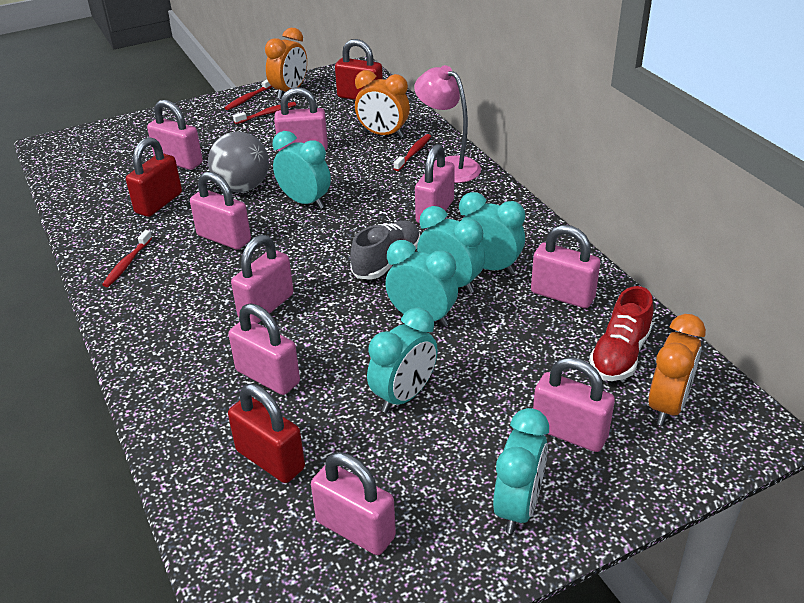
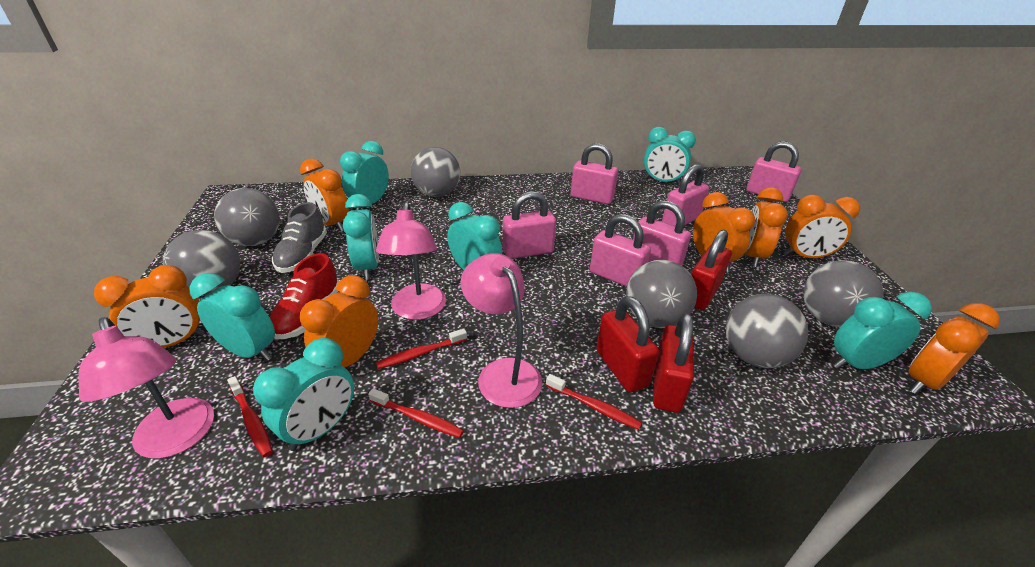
grey ball: [208,132,269,192] = 1 -> [163,230,240,295] [214,188,280,246] [411,147,460,197] [626,260,697,328] [726,294,808,368] [803,260,884,327] = 6
orange clock: [265,28,307,99] [355,70,410,138] [648,314,706,426] = 3 -> [94,265,205,348] [300,159,349,232] [300,275,378,368] [693,192,755,273] [745,187,788,267] [783,195,860,259] [908,303,1000,394] = 7
pink lamp: [414,65,481,183] = 1 -> [79,317,214,459] [376,202,446,320] [461,253,542,408] = 3
pink padlock: [147,100,203,170] [190,172,251,250] [228,303,300,395] [231,235,294,323] [274,87,328,151] [311,452,396,555] [415,144,455,223] [531,225,600,308] [533,357,615,452] = 9 -> [502,191,556,259] [571,143,618,204] [590,214,651,287] [633,200,691,266] [662,164,709,226] [746,141,802,202] = 6
turquoise clock: [272,131,331,209] [367,308,438,413] [385,240,458,326] [417,206,485,293] [459,192,525,274] [493,408,549,534] = 6 -> [190,273,275,361] [253,338,354,451] [340,141,389,210] [343,194,379,280] [447,202,502,270] [644,127,696,185] [833,292,932,369] = 7

